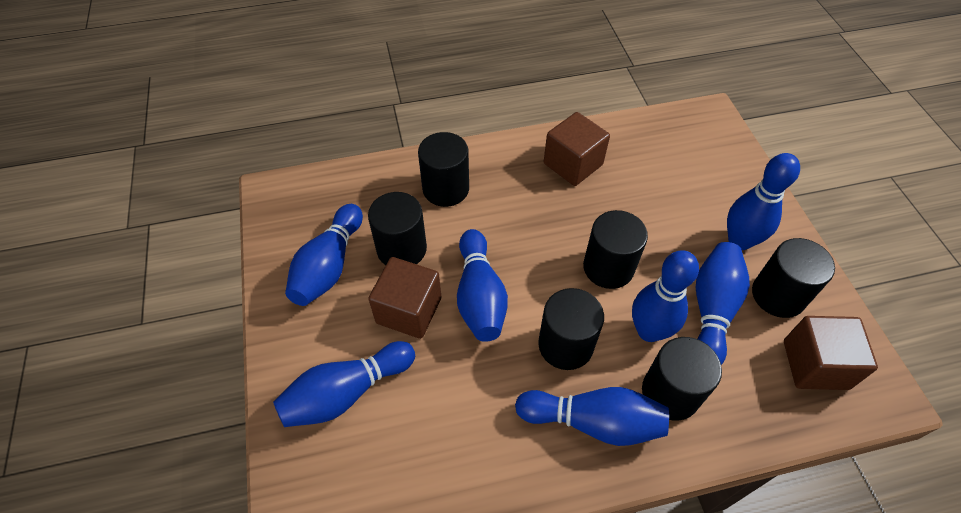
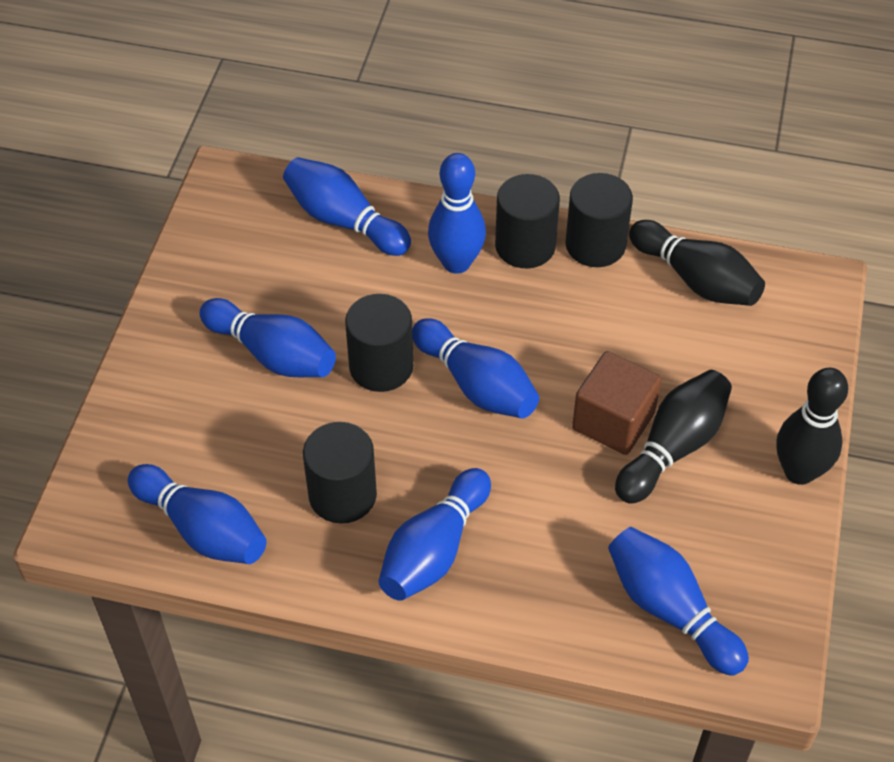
black bowling pin: none = 0 -> [615,370,732,504] [629,220,765,306] [776,368,848,485] = 3
black cylinder: [368,192,427,265] [418,132,469,207] [538,288,604,370] [583,210,648,289] [642,337,722,421] [752,238,835,318] = 6 -> [303,422,377,524] [345,294,413,392] [495,174,560,268] [565,173,633,267] = 4
brown cube: [368,257,441,339] [544,112,610,186] [784,316,878,390] = 3 -> [572,351,662,455] = 1

